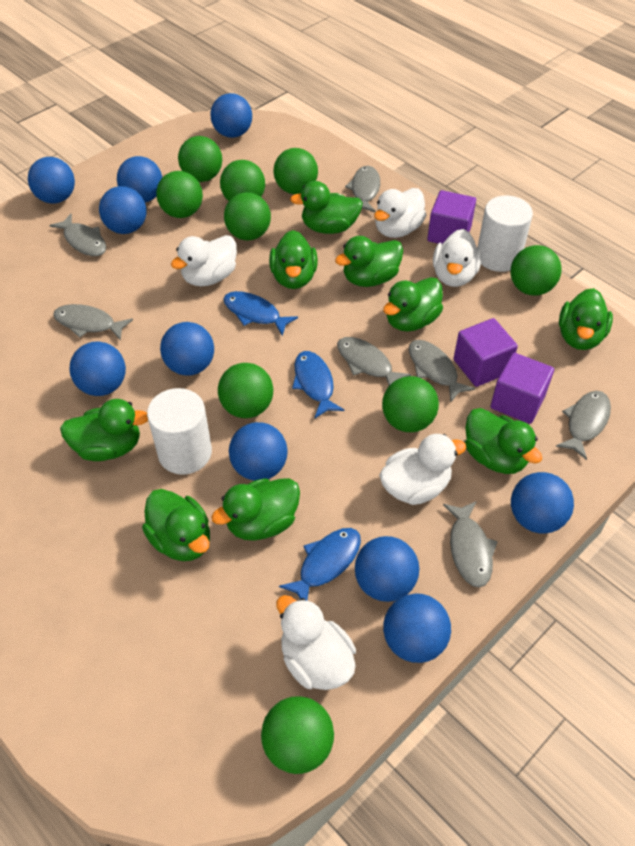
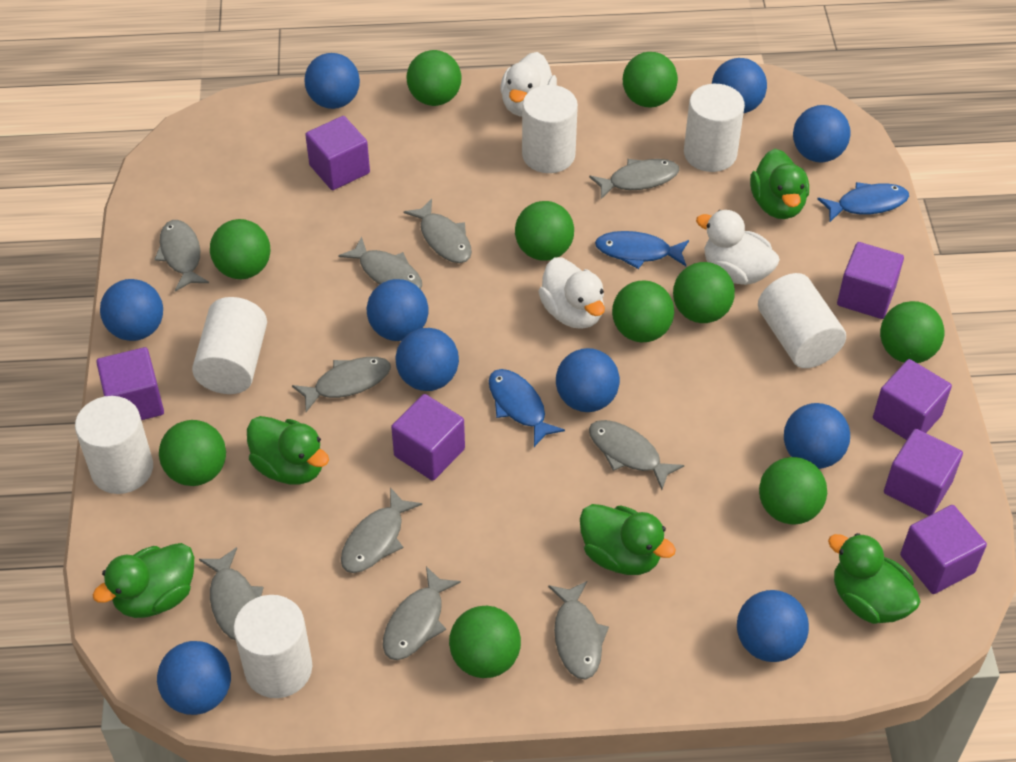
green ball: [156,171,203,218] [178,136,222,182] [218,363,273,418] [220,160,265,201] [224,192,271,240] [261,696,334,774] [273,148,318,194] [382,376,439,432] [510,245,562,296] = 9 -> [159,420,226,486] [210,219,270,279] [407,50,461,106] [449,606,521,678] [515,201,574,261] [612,281,674,342] [623,52,678,108] [673,262,735,323] [759,457,827,525] [880,301,944,363] = 10
green duck: [60,399,148,461] [142,489,210,561] [212,478,300,541] [269,230,318,289] [290,181,363,234] [335,236,403,287] [383,277,443,332] [465,408,542,474] [559,288,613,350] = 9 -> [93,543,194,618] [247,416,329,485] [580,504,676,575] [750,149,809,219] [828,533,921,624] = 5
grey fish: [49,214,106,256] [53,304,133,341] [337,337,411,386] [345,166,380,212] [409,340,475,403] [443,501,498,588] [556,391,611,460] = 7 -> [154,220,209,292] [199,547,264,641] [292,357,391,412] [339,237,422,289] [341,487,422,573] [383,566,461,660] [403,199,472,263] [548,581,609,680] [589,159,679,199] [589,420,684,490] = 10
purple cube: [427,190,476,244] [454,318,518,387] [490,353,554,424] = 3 -> [96,347,164,420] [305,116,370,190] [391,394,465,481] [837,242,904,319] [873,359,952,440] [884,429,963,516] [900,505,987,594] = 7
white cylinder: [147,388,212,475] [477,195,533,272] = 2 -> [75,396,153,494] [192,297,267,394] [234,595,312,698] [522,85,578,173] [684,84,745,172] [758,273,846,368] = 6
white duck: [171,235,237,286] [276,595,356,690] [374,188,426,238] [379,434,466,505] [433,229,482,287] = 5 -> [500,52,557,117] [538,257,605,329] [696,210,780,285] = 3

